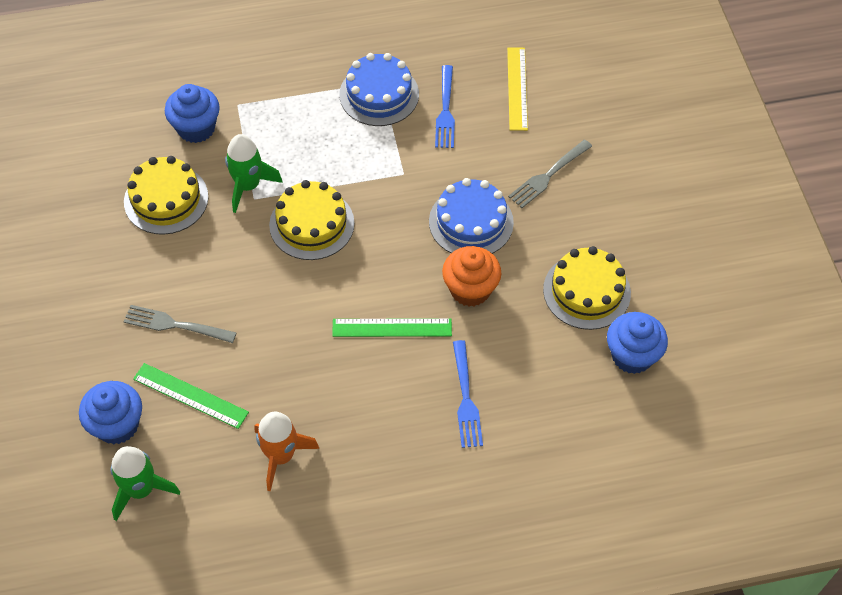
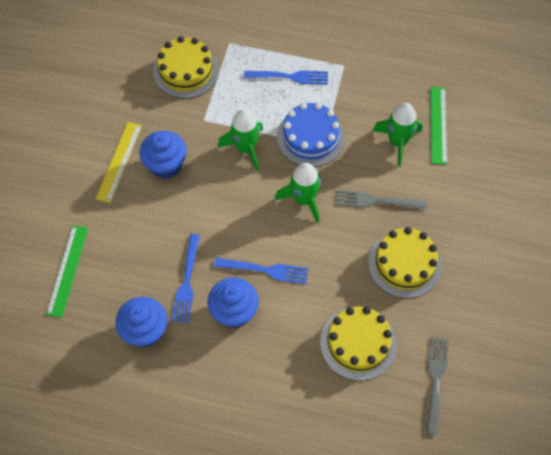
blue cake: [339,53,419,126] [429,178,514,254] = 2 -> [277,103,345,167] = 1
blue fork: [435,65,455,148] [453,340,483,448] = 2 -> [171,234,200,323] [214,258,309,284] [244,70,328,85] = 3
green rocket: [110,446,180,521] [225,134,283,213] = 2 -> [218,109,263,171] [275,163,321,223] [373,103,422,167] = 3
orange cupcake: [442,246,501,307] = 1 -> none = 0
orange rocket: [254,412,319,491] = 1 -> none = 0

